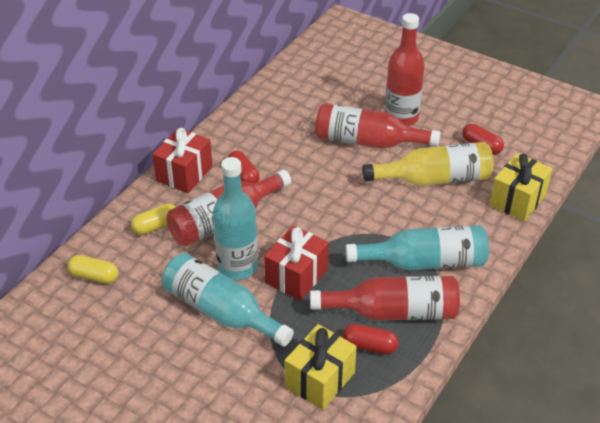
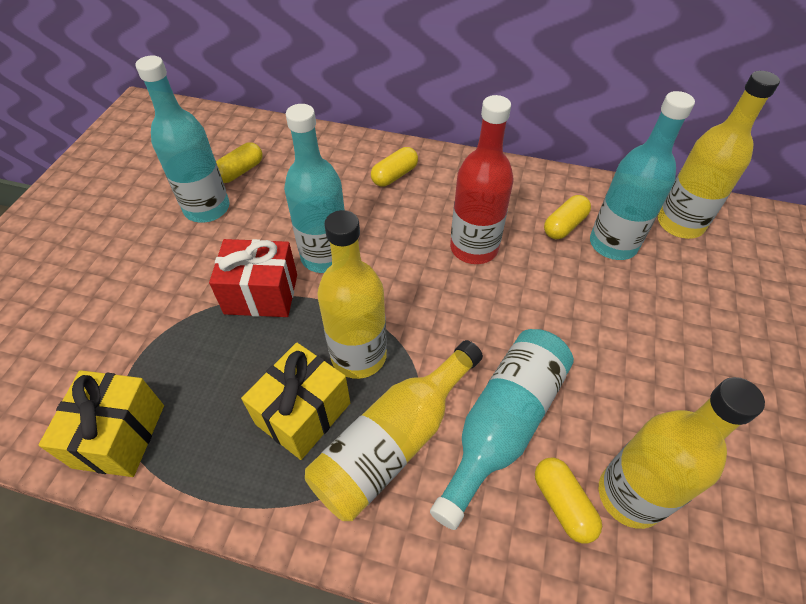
red bottle: [166,170,291,247] [310,276,460,320] [315,103,441,149] [385,13,425,126] = 4 -> [450,95,514,264] = 1
red capsule: [227,151,260,183] [342,324,399,354] [462,124,504,155] = 3 -> none = 0
red gift: [152,128,212,193] [264,225,329,301] = 2 -> [209,239,297,317] = 1
turquoise bottle: [162,253,294,347] [213,157,258,280] [345,225,489,270] = 3 -> [136,56,229,222] [284,104,345,273] [430,329,574,530] [590,91,695,260] = 4
yellow bottle: [362,142,494,186] = 1 -> [305,340,483,521] [317,210,387,379] [599,377,765,529] [658,71,780,239] = 4
yellow capsule: [68,255,118,284] [131,203,176,235] = 2 -> [216,143,263,183] [371,147,418,187] [535,457,602,544] [544,195,591,239] = 4

